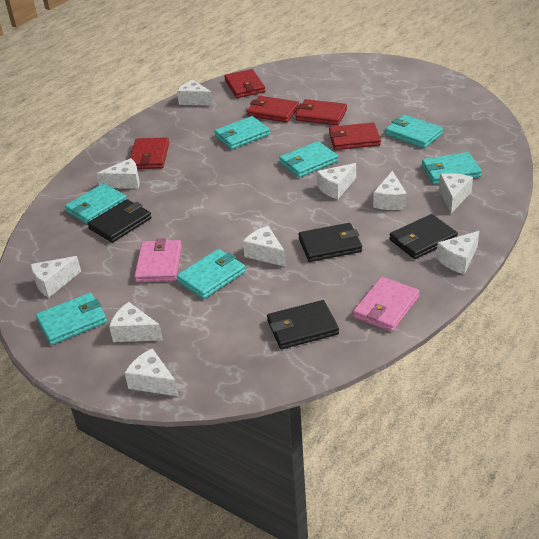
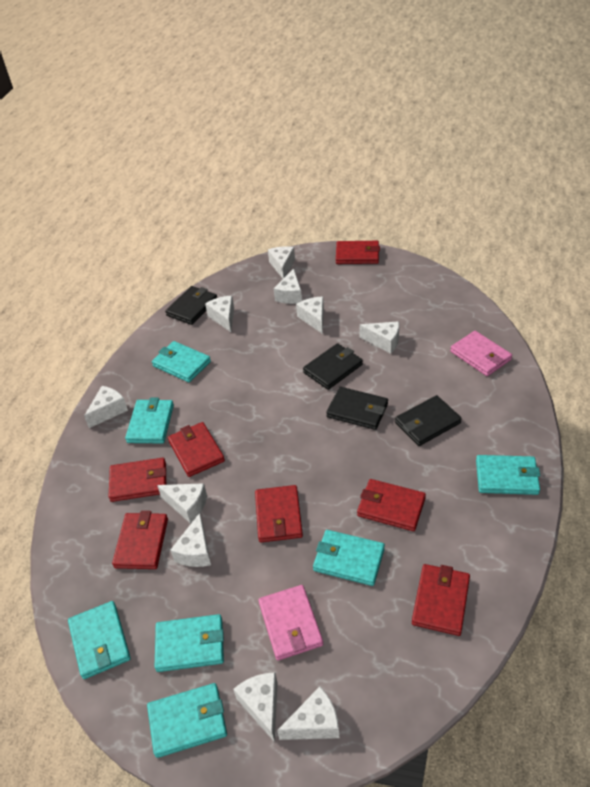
red wallet: [130,137,169,169] [224,69,265,98] [247,96,299,123] [295,99,347,125] [329,122,381,150] = 5 -> [109,458,166,502] [112,511,168,569] [168,422,225,477] [255,485,303,542] [336,241,380,264] [357,479,426,531] [412,564,470,636] = 7

